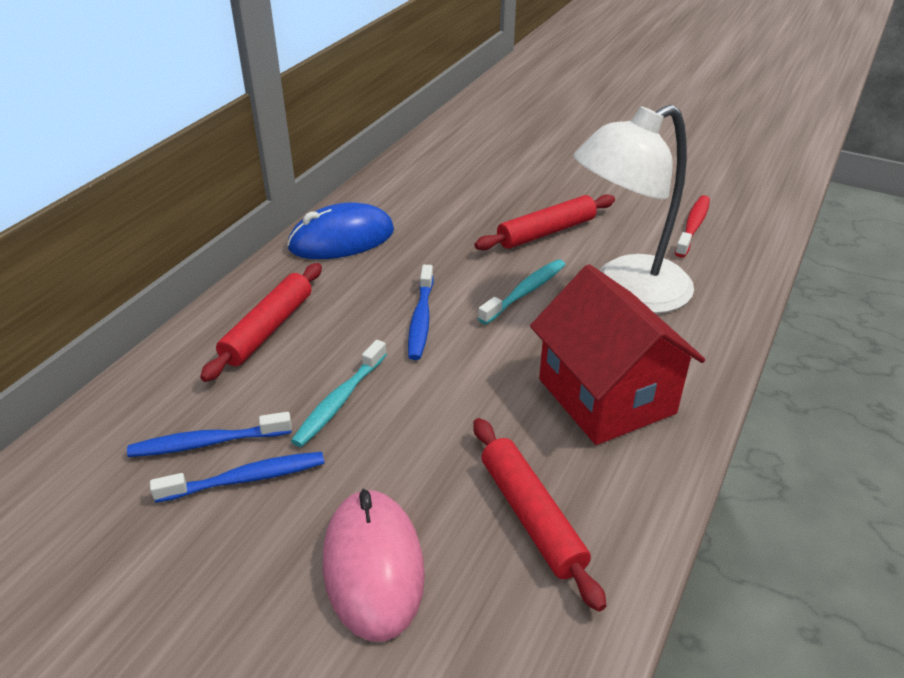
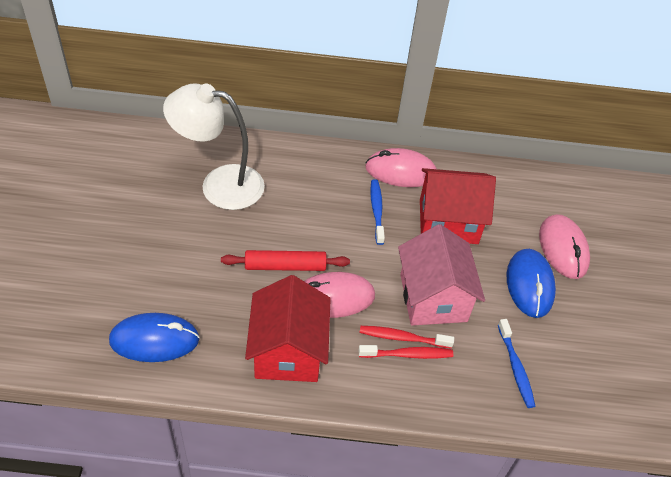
blue mouse: [287,202,394,259] = 1 -> [109,313,199,362] [506,249,556,318] = 2
blue toothbrush: [127,412,292,457] [150,452,324,503] [408,265,434,360] = 3 -> [370,179,385,245] [498,319,535,408] = 2
pink house: none = 0 -> [398,224,485,326] = 1
pink mouse: [323,489,425,642] = 1 -> [304,272,375,318] [365,148,437,187] [539,214,590,279] = 3
red house: [530,264,705,445] = 1 -> [245,275,331,382] [420,168,496,244] = 2
red rolling pin: [200,263,322,382] [473,418,607,612] [474,194,615,250] = 3 -> [221,250,350,271] = 1
red toothbrush: [675,195,710,258] = 1 -> [358,345,453,359] [359,326,454,349] = 2
turquoise toothbrush: [291,340,387,447] [478,259,565,324] = 2 -> none = 0

